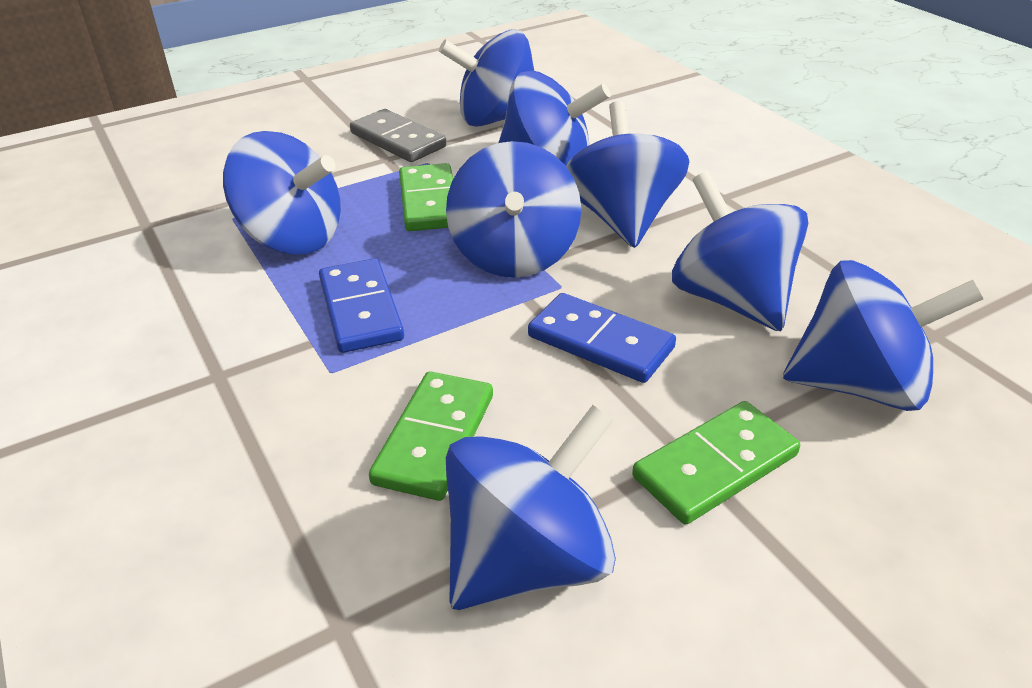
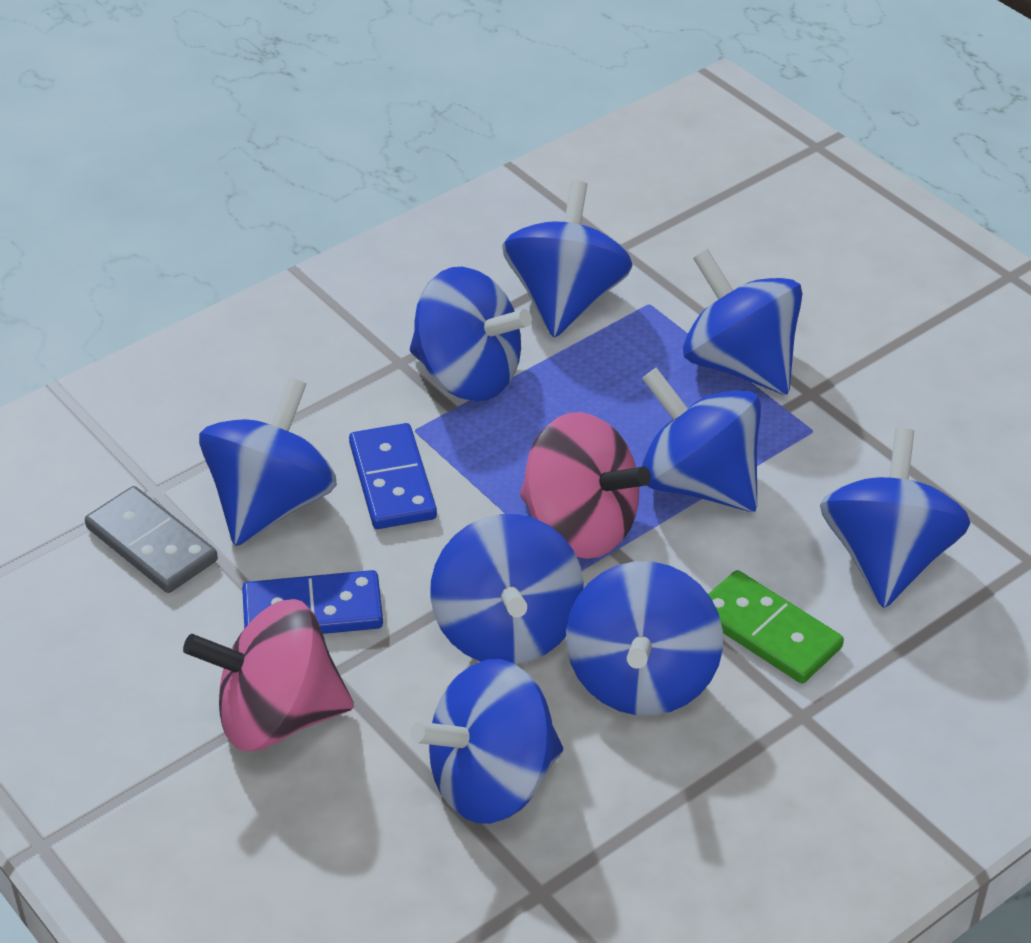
blue spinning top: [223,131,341,254] [439,29,534,127] [446,141,581,278] [446,405,616,610] [498,71,611,166] [566,101,689,248] [672,171,808,331] [783,260,983,411] = 8 -> [199,377,337,546] [410,267,532,401] [410,659,563,824] [430,514,584,665] [502,180,633,338] [566,561,723,716] [642,367,761,512] [683,249,803,395] [820,428,970,608] = 9
green domino: [369,372,493,501] [399,163,453,231] [632,401,800,524] = 3 -> [708,570,844,683] = 1
pink spinning top: none = 0 -> [183,599,354,751] [520,412,651,559] = 2

